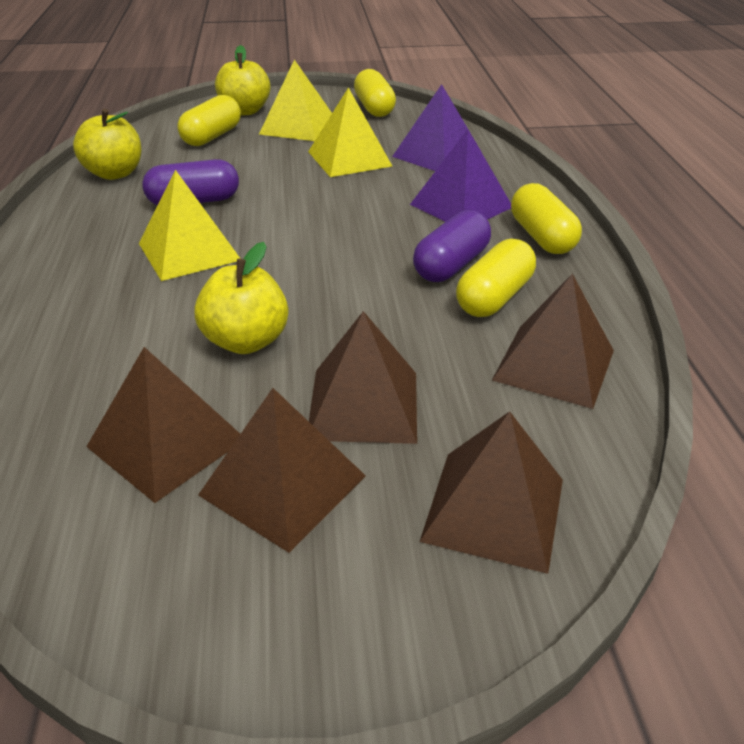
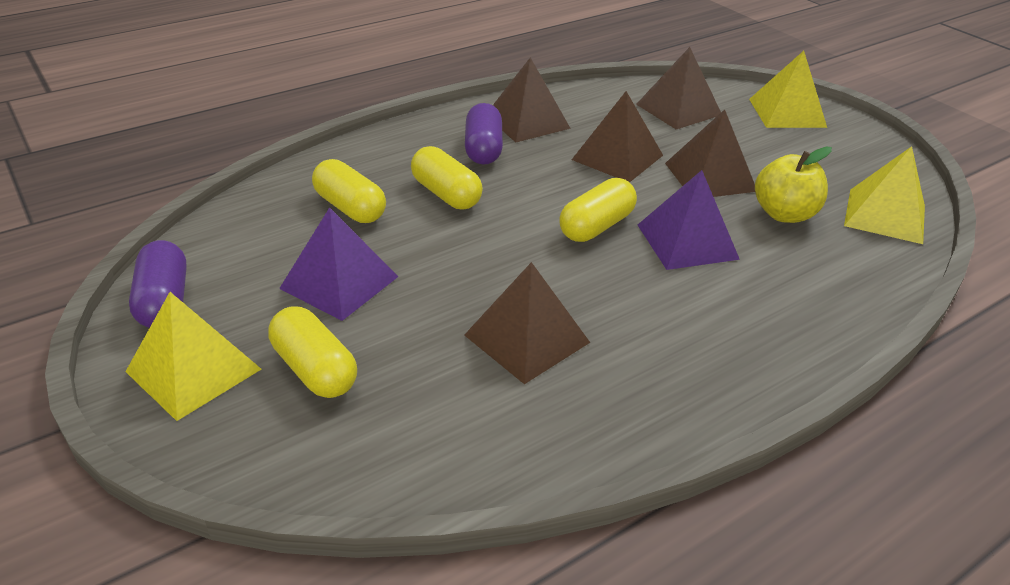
yellow apple: [73,109,141,180] [195,242,288,354] [215,45,271,115] = 3 -> [755,147,832,223] = 1

